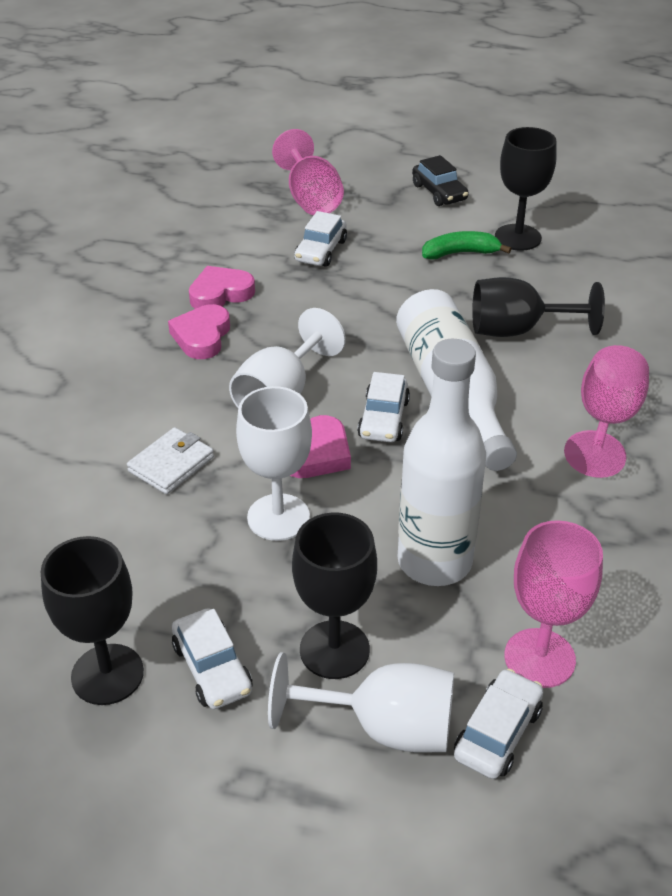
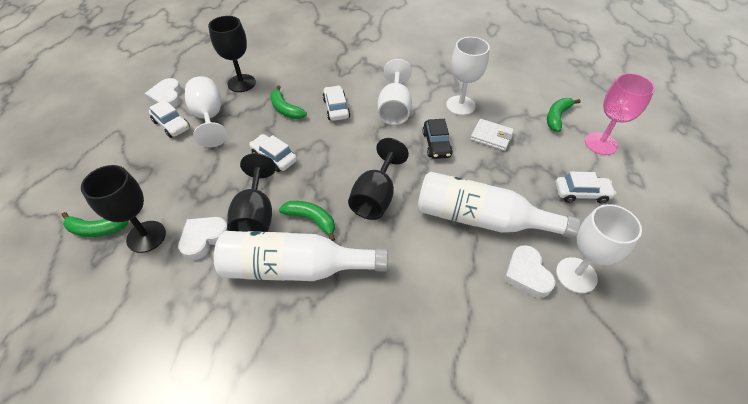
green banana: [422,231,511,260] = 1 -> [62,212,129,237] [270,85,307,119] [279,201,335,241] [547,98,581,132] = 4
pink goblet: [272,129,344,215] [504,520,603,688] [564,345,649,478] = 3 -> [585,73,655,155] = 1
pink heart: [168,304,230,359] [189,266,255,309] [290,415,351,478] = 3 -> none = 0
white goblet: [229,308,346,408] [236,386,312,541] [268,652,454,753] = 3 -> [185,76,228,148] [378,59,412,125] [446,37,490,115] [556,204,642,293] = 4
white heart: none = 0 -> [145,78,181,108] [178,217,228,261] [504,245,555,298] = 3

